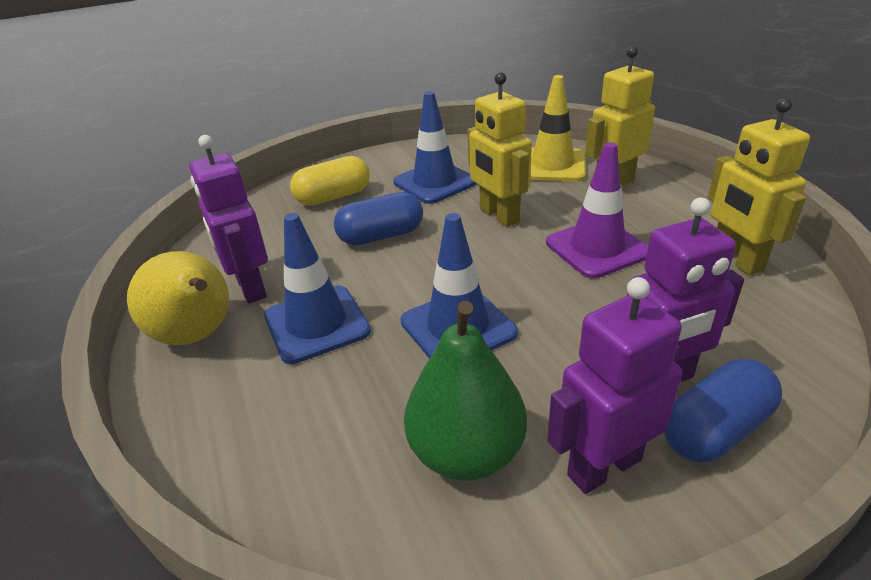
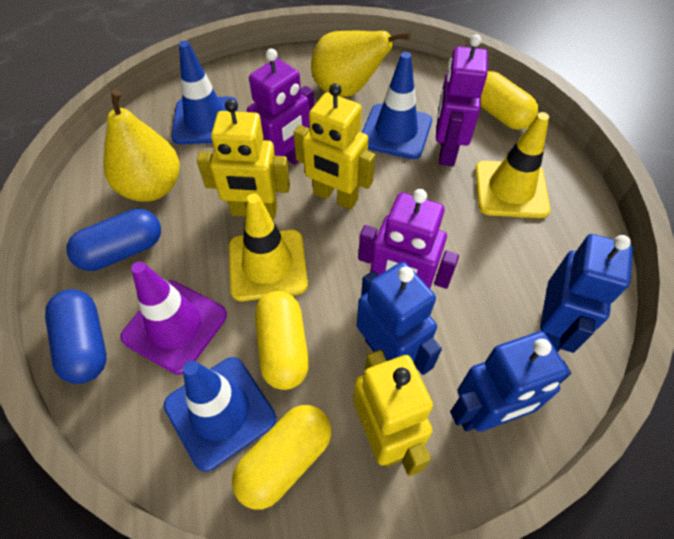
blue robot: none = 0 -> [357,262,442,375] [450,331,571,432] [540,234,633,353] = 3
green pear: [404,301,527,481] = 1 -> none = 0
yellow capsule: [290,156,370,206] = 1 -> [232,405,331,510] [255,291,309,390] [481,71,538,130] = 3
yellow pear: [127,251,229,345] = 1 -> [104,89,180,202] [311,31,410,97] = 2
yellow traffic cone: [530,75,586,181] = 1 -> [229,193,308,301] [475,112,550,218] = 2

